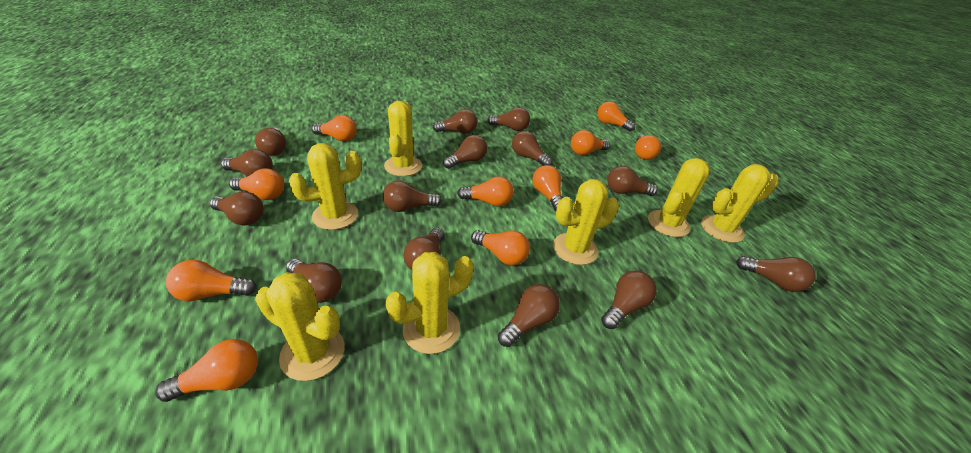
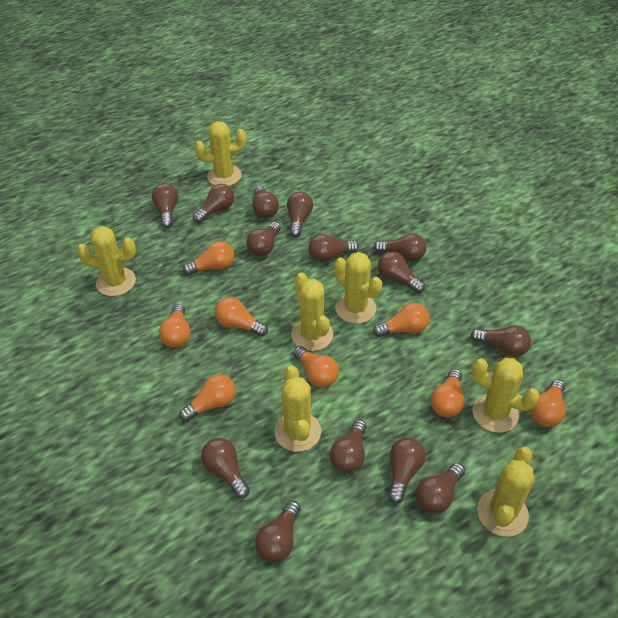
orange light bulb: [155,339,258,402] [166,260,256,301] [229,168,284,200] [312,115,357,141] [457,177,513,207] [471,230,530,265] [533,165,562,211] [571,130,610,155] [597,102,635,132] [635,135,661,160] = 10 -> [159,304,191,348] [179,374,236,422] [183,241,234,276] [215,297,268,337] [293,346,339,387] [373,303,429,337] [431,369,465,417] [530,380,566,427] = 8

